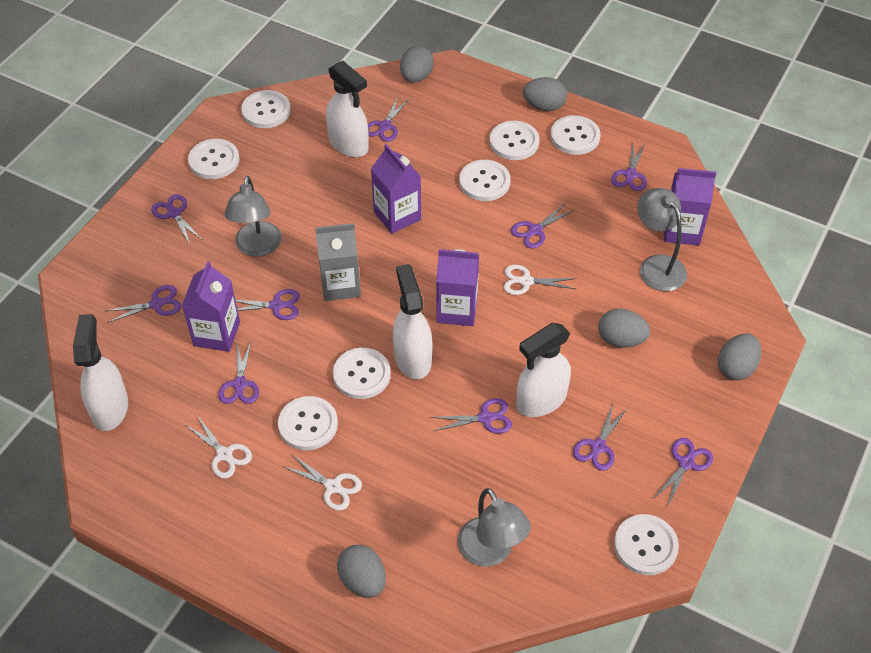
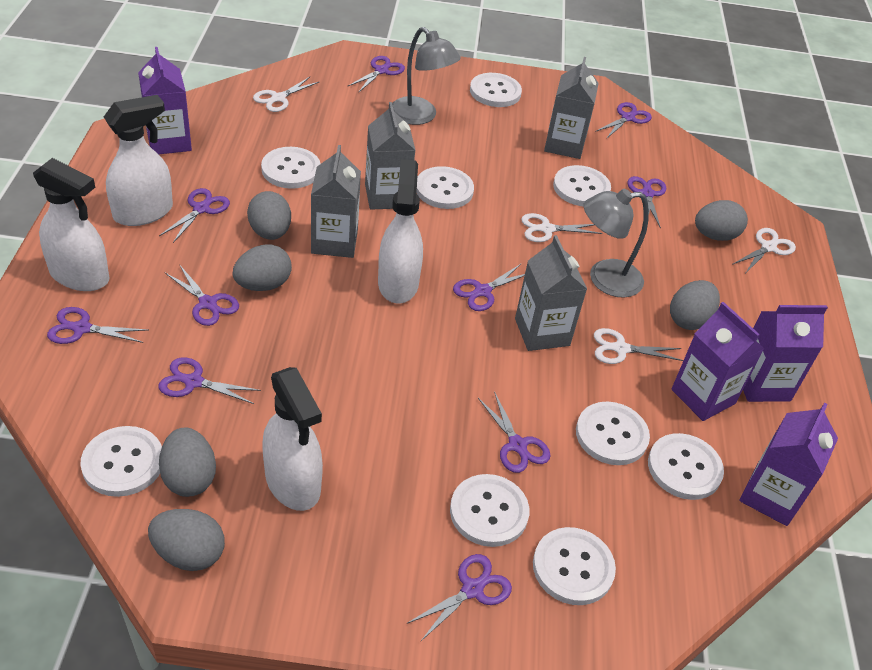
grey carton: [315,223,361,301] = 1 -> [311,145,361,258] [365,102,415,210] [515,235,587,351] [544,57,599,159] = 4
grey egg: [337,545,386,598] [400,46,434,83] [523,77,567,111] [598,309,650,348] [718,334,761,380] = 5 -> [148,509,225,571] [159,427,216,497] [233,245,292,291] [247,191,291,240] [670,280,720,330] [695,200,748,241] = 6
grey lamp: [224,176,282,257] [458,488,531,567] [637,188,687,291] = 3 -> [392,27,461,125] [584,189,649,298] = 2
white button: [188,139,240,179] [241,90,291,128] [278,396,338,450] [333,348,391,399] [459,160,510,201] [489,121,540,160] [550,115,601,155] [614,514,679,575] = 8 -> [80,426,162,497] [261,147,320,189] [416,166,474,209] [450,474,529,547] [470,73,522,107] [533,527,616,605] [553,165,611,206] [576,402,650,465] [648,433,724,500] = 9
white scissors: [186,415,252,479] [284,455,362,511] [504,265,577,295] = 3 -> [253,77,320,112] [521,213,602,242] [594,328,684,364] [732,228,796,274] = 4

